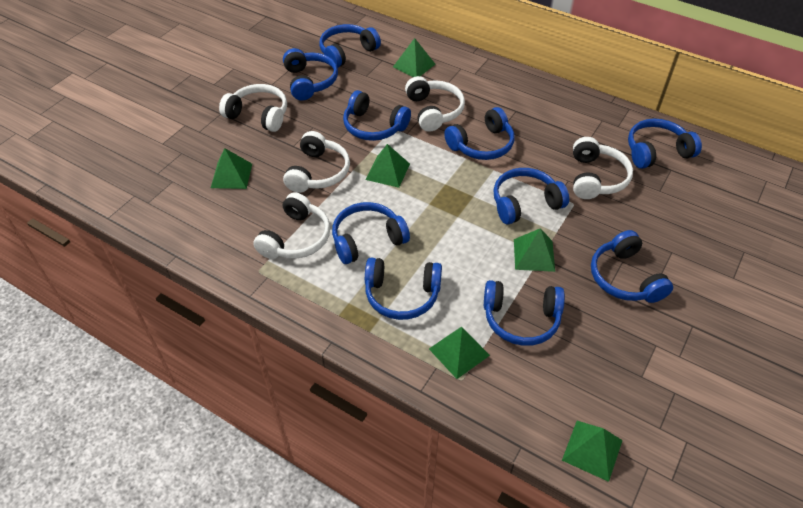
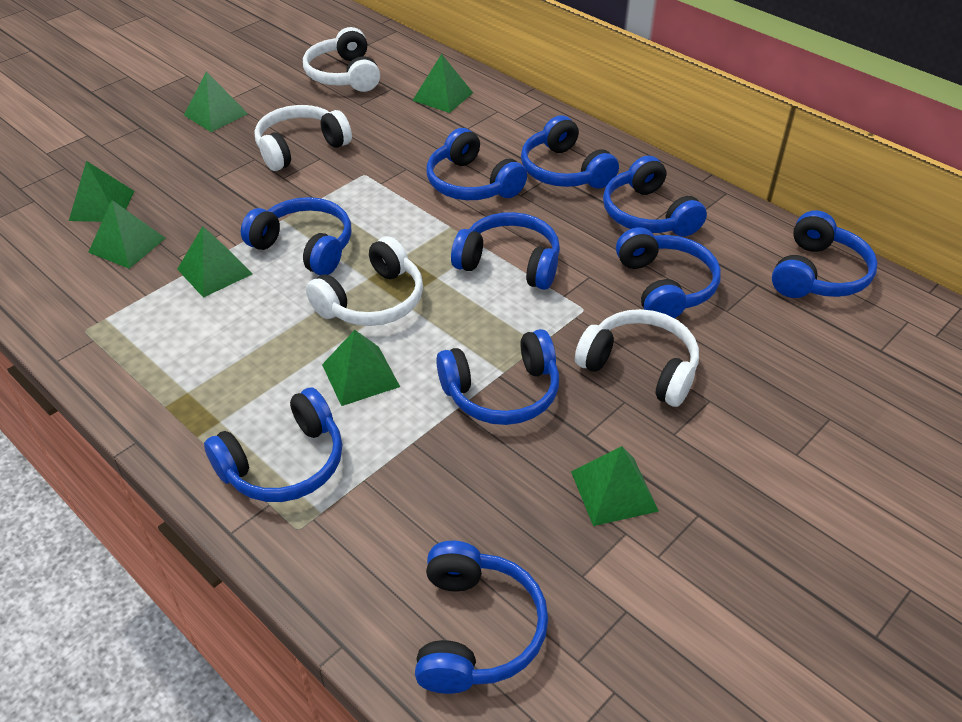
green pyramid: [211,148,252,189] [365,144,410,188] [393,38,435,77] [429,326,490,379] [514,228,555,272] [562,421,622,482] = 6 -> [69,161,135,222] [88,200,165,269] [177,226,252,298] [184,72,248,132] [322,330,400,406] [412,54,473,113] [571,446,659,526] = 7
white headphones: [219,84,287,132] [253,192,330,259] [283,131,350,193] [405,76,465,131] [573,137,633,199] = 5 -> [255,105,352,171] [303,27,380,92] [306,236,423,326] [575,309,699,407] = 4

